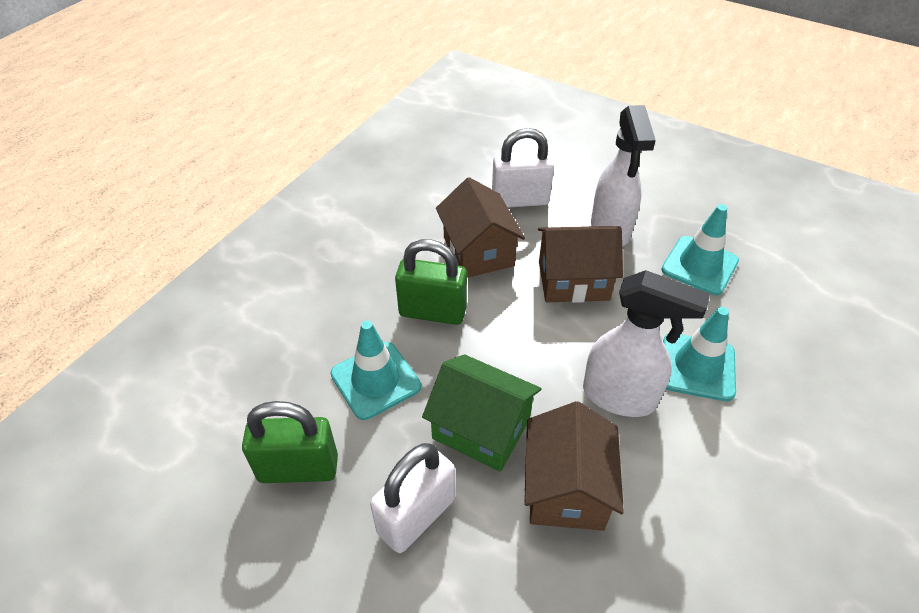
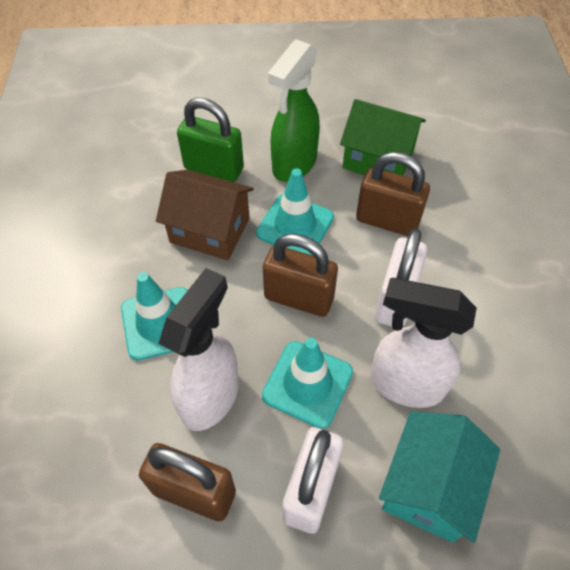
brown house: [436,177,525,278] [524,401,624,531] [538,226,623,303] = 3 -> [156,170,254,260] = 1
brown padlock: none = 0 -> [139,443,236,522] [263,234,338,317] [356,152,430,236] = 3
green padlock: [242,401,338,483] [395,239,467,325] = 2 -> [177,98,244,182] = 1
green spray bottle: none = 0 -> [268,39,320,182] = 1
turquoise house: none = 0 -> [379,411,500,543] = 1

